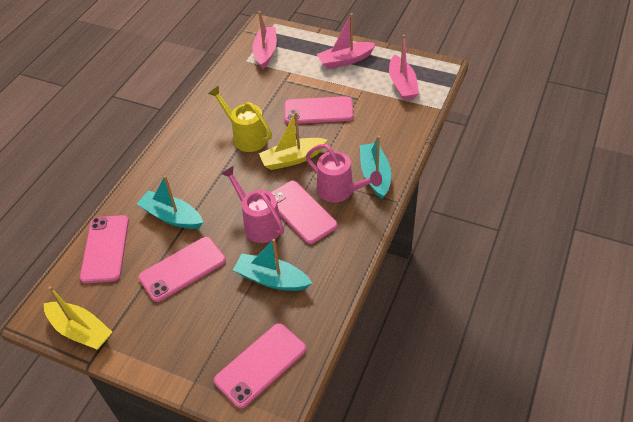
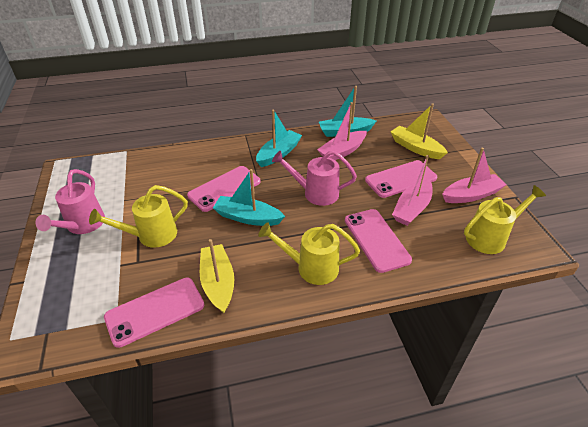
pink phone: [80,215,129,283] [138,237,226,302] [214,323,306,408] [271,181,338,244] [285,96,354,124] = 5 -> [104,278,204,348] [187,166,261,212] [345,209,412,273] [365,160,437,198] = 4
yellow watering can: [208,86,272,152] = 1 -> [89,185,188,248] [258,222,360,285] [464,185,546,254] = 3

